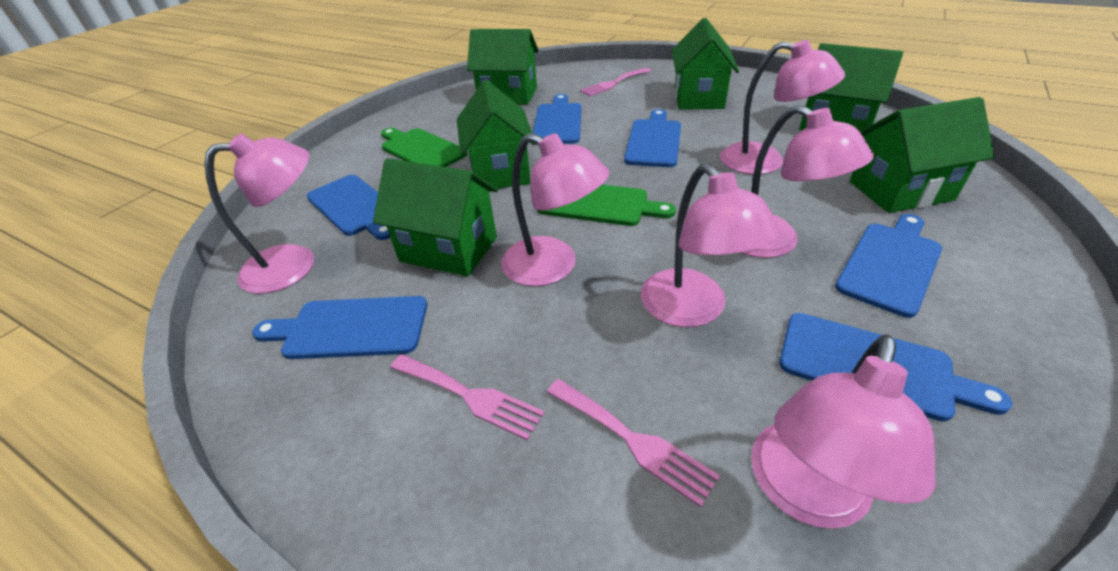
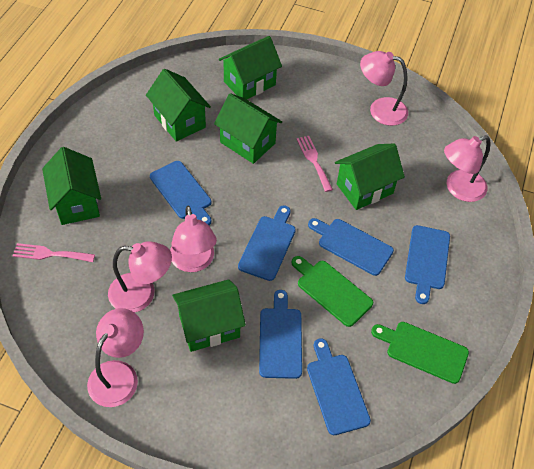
pink fork: [390,354,545,440] [547,379,720,507] [580,68,651,96] = 3 -> [13,243,95,262] [296,136,333,192] = 2
pink lamp: [205,134,314,294] [501,133,609,286] [641,163,781,327] [720,40,845,175] [740,105,874,258] [751,334,936,529] = 6 -> [87,308,144,407] [108,241,172,312] [170,206,217,272] [360,51,408,126] [444,135,491,202] = 5

